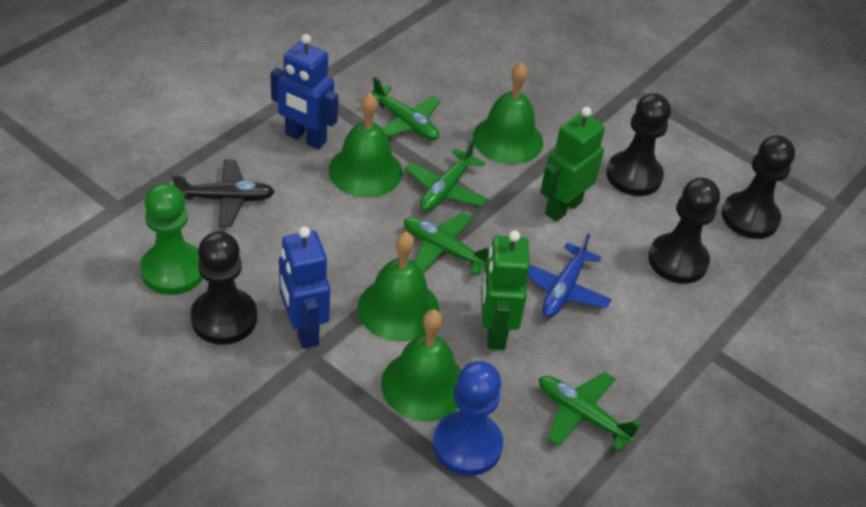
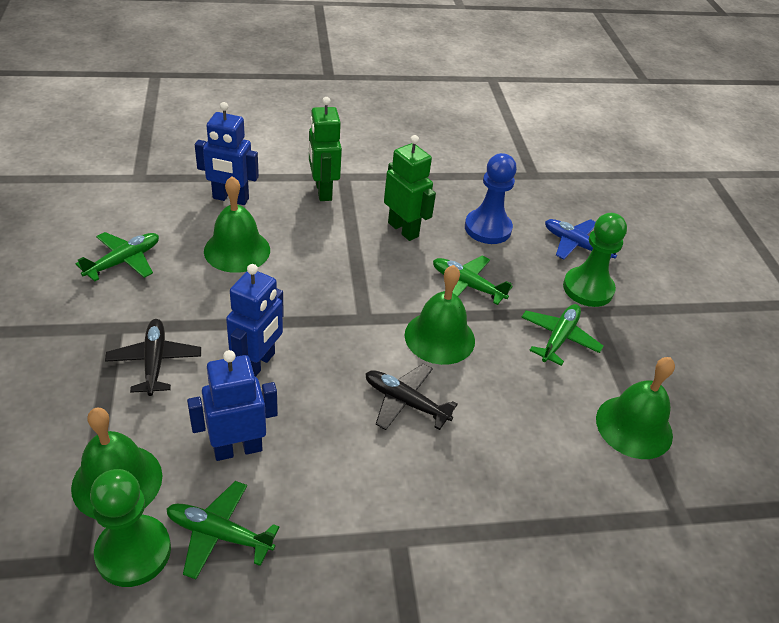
black pawn: [191,231,257,345] [606,93,671,196] [648,178,720,284] [722,135,795,239] = 4 -> none = 0
black plane: [172,160,275,227] = 1 -> [105,319,201,396] [365,364,458,430] = 2
blue robot: [271,34,338,150] [279,226,330,349] = 2 -> [187,350,278,461] [195,102,259,205] [226,264,284,377] = 3
green pawn: [140,183,203,295] = 1 -> [90,469,171,587] [563,213,627,307] = 2

